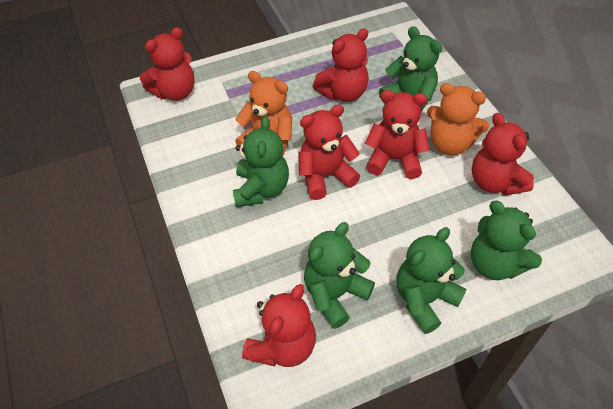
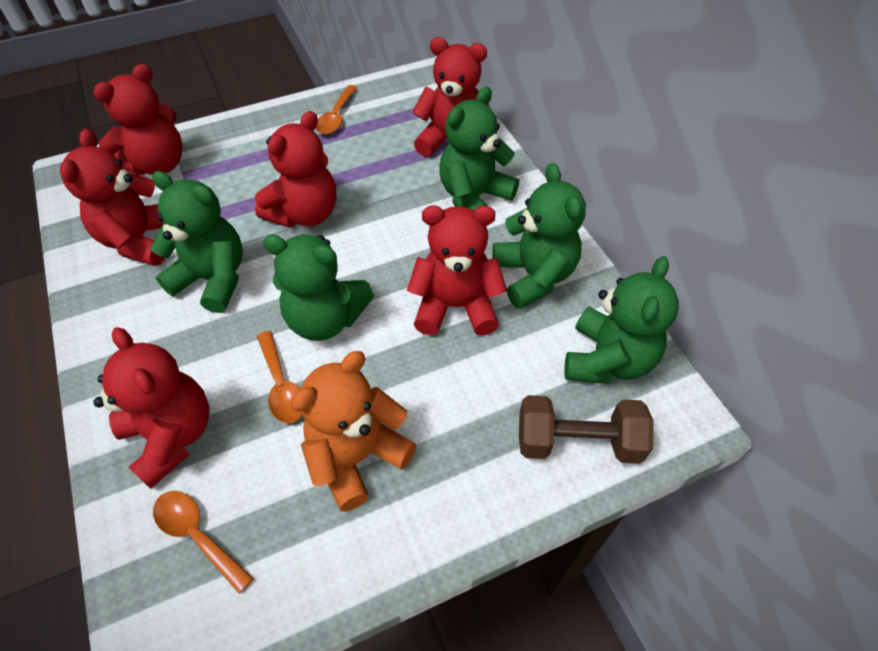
brown dumbbell: none = 0 -> [519,395,654,464] = 1
orange spoon: none = 0 -> [153,491,254,594] [257,331,302,423] [316,85,357,134] = 3
orange teddy bear: [235,71,292,156] [427,83,489,155] = 2 -> [291,351,417,512] = 1

